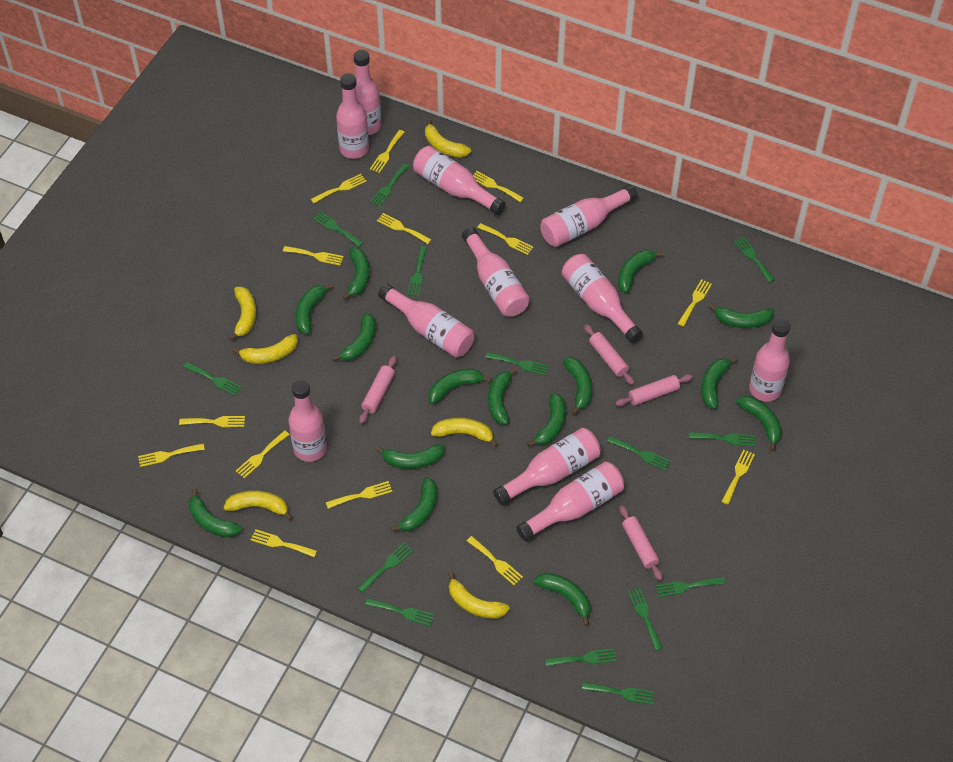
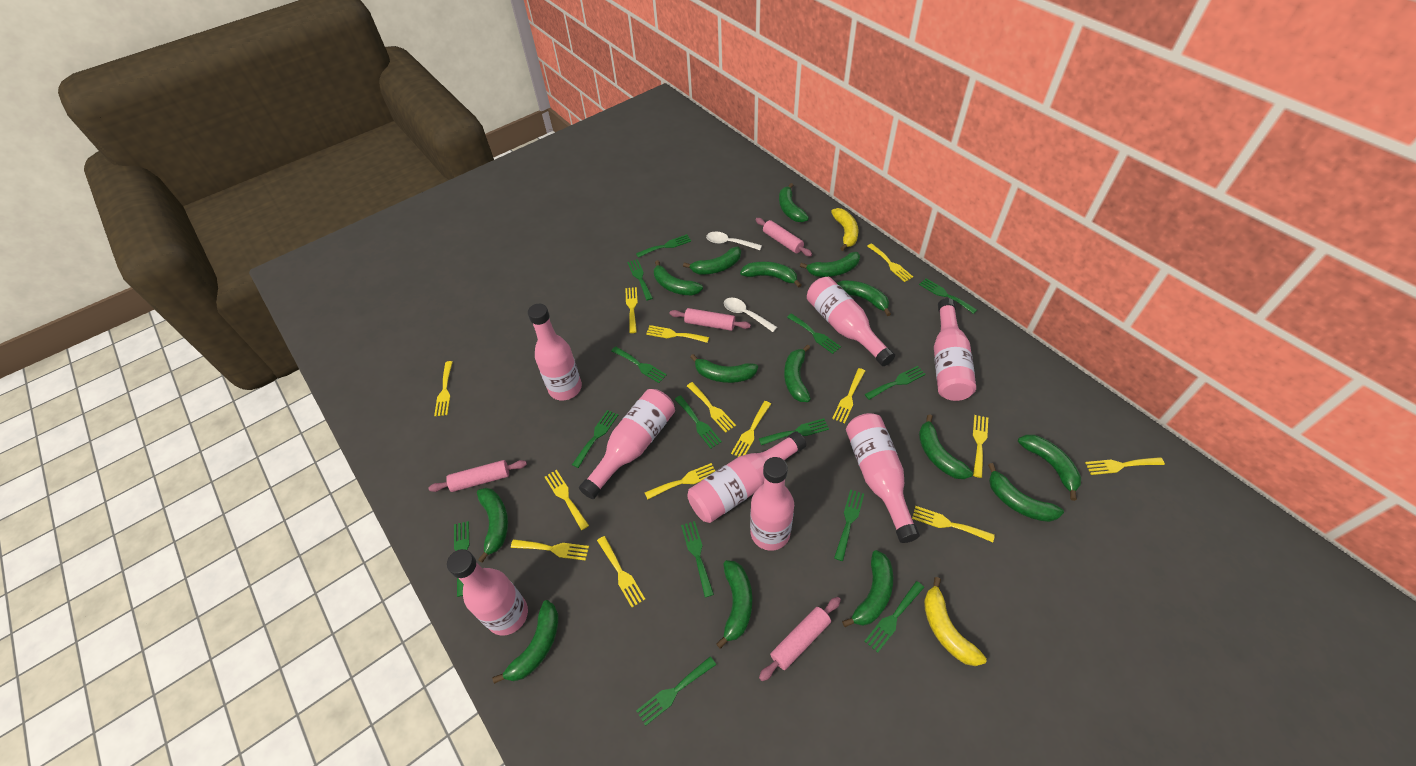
pink bottle: [288,379,327,462] [336,73,369,159] [354,50,381,135] [378,283,474,357] [413,146,506,215] [462,227,530,317] [493,428,601,505] [516,461,624,541] [540,185,638,247] [562,254,643,343] [749,318,790,402] = 11 -> [447,549,528,636] [527,304,582,400] [579,389,675,499] [687,431,806,523] [750,457,794,551] [807,277,895,366] [846,413,920,543] [934,298,976,401] = 8
white spoon: none = 0 -> [706,232,762,250] [724,298,777,332] = 2
yellow banana: [223,491,293,520] [229,287,256,341] [232,334,298,364] [425,119,471,158] [431,418,498,447] [448,572,510,618] = 6 -> [831,208,858,251] [924,577,987,666] = 2

